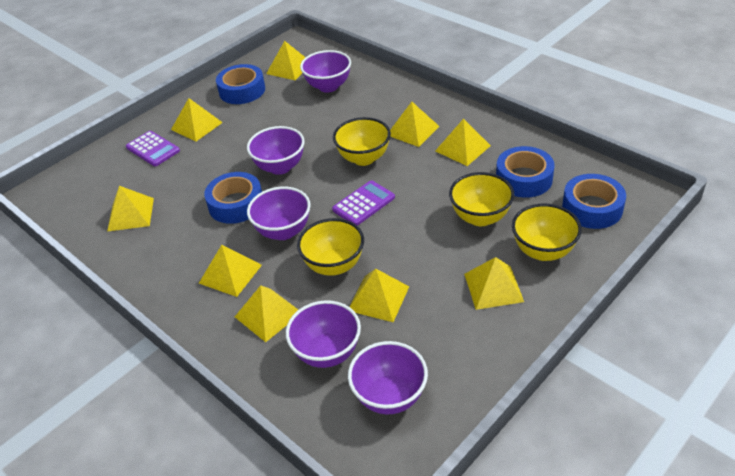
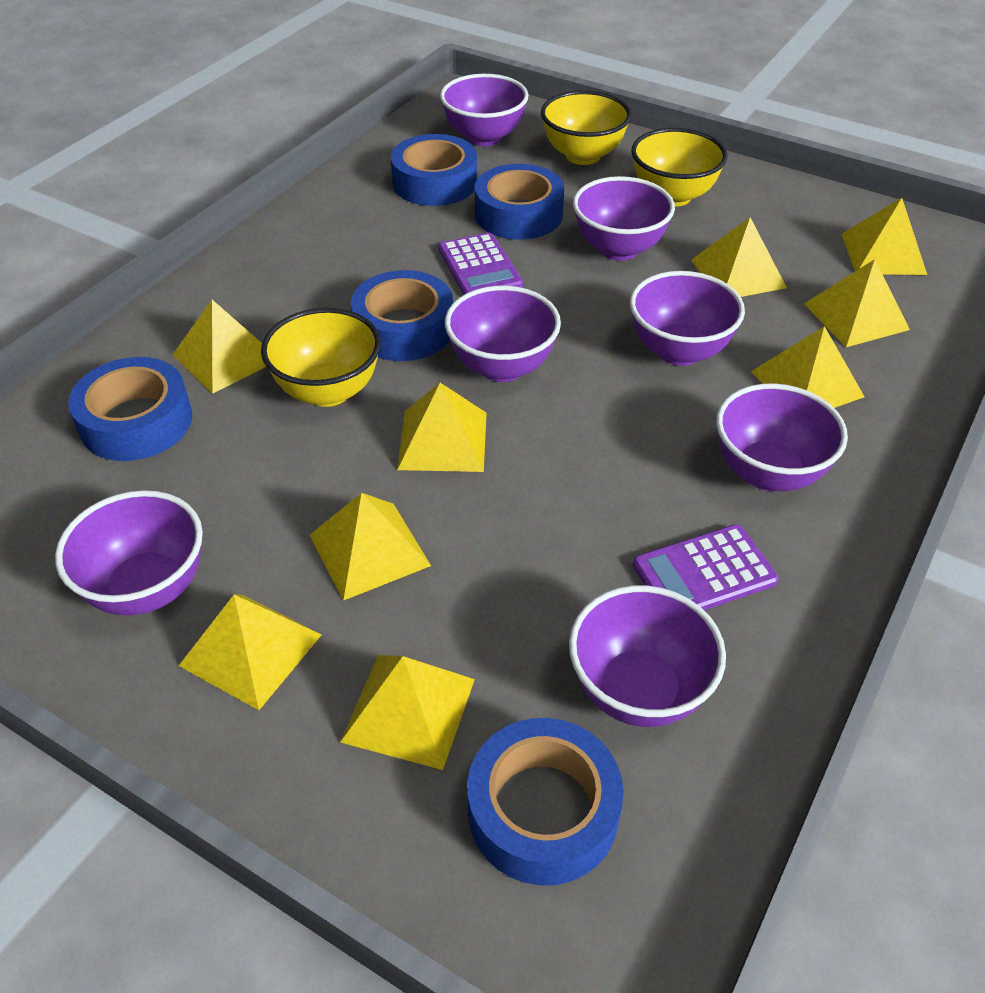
blue tape: [204,172,262,224] [216,64,265,104] [496,146,555,198] [562,174,626,229] = 4 -> [68,357,192,461] [351,270,453,361] [391,134,477,206] [467,718,623,886] [475,164,564,240] = 5
purple bowl: [247,126,305,175] [247,187,311,240] [286,300,361,368] [300,50,351,93] [348,341,428,414] = 5 -> [55,490,203,615] [440,74,528,146] [445,286,561,382] [569,585,726,727] [573,176,675,261] [630,271,745,366] [716,383,848,491] = 7
yellow bowl: [297,218,364,276] [333,117,391,166] [449,172,514,226] [512,203,582,261] = 4 -> [261,308,381,407] [541,90,631,165] [631,128,727,206] = 3

